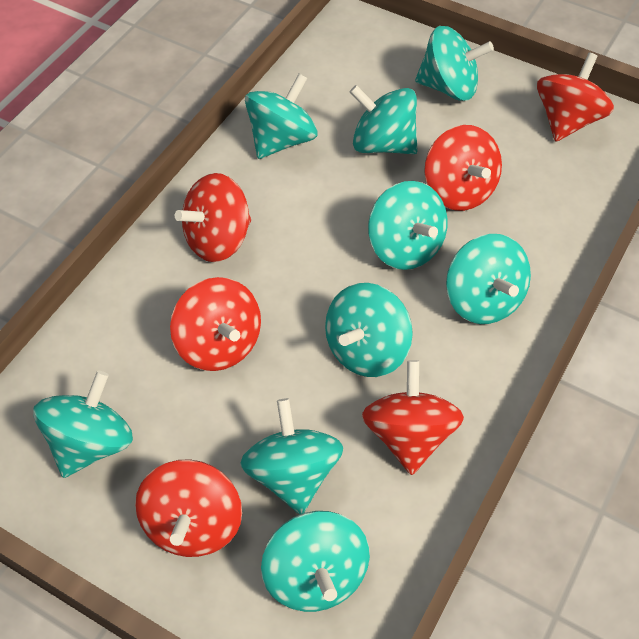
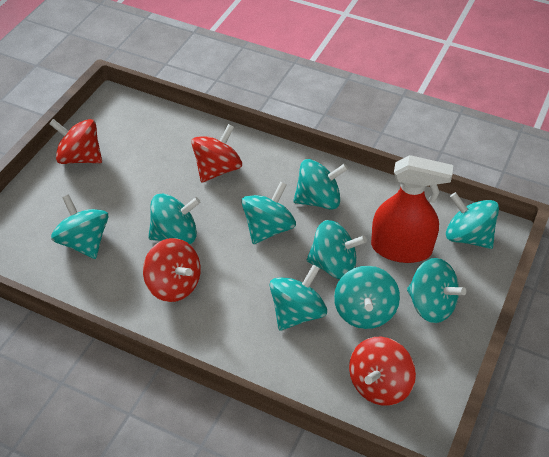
red spinning top: [135,459,242,557] [170,277,261,371] [175,173,251,262] [362,360,464,475] [424,125,502,211] [537,53,614,142] = 6 -> [49,119,102,164] [143,238,201,302] [191,124,242,183] [349,337,416,406] = 4
red spray bottle: none = 0 -> [371,155,453,263] = 1

